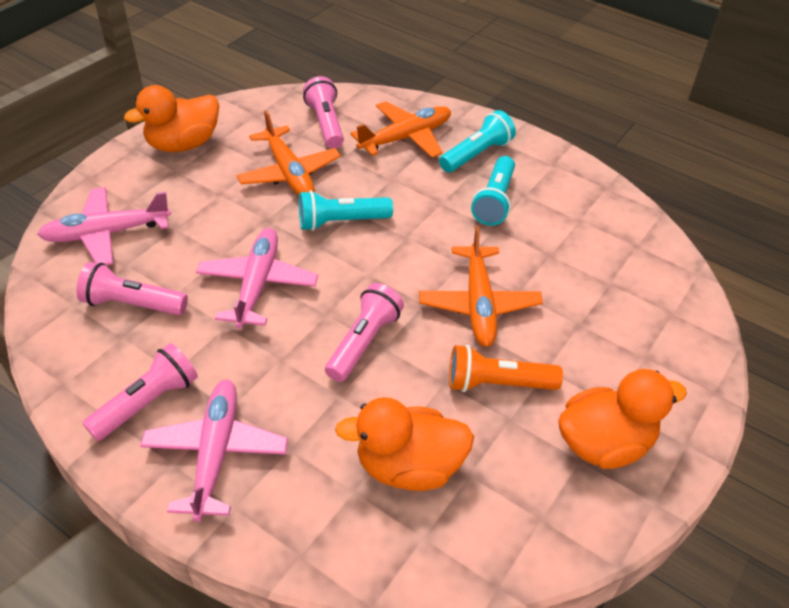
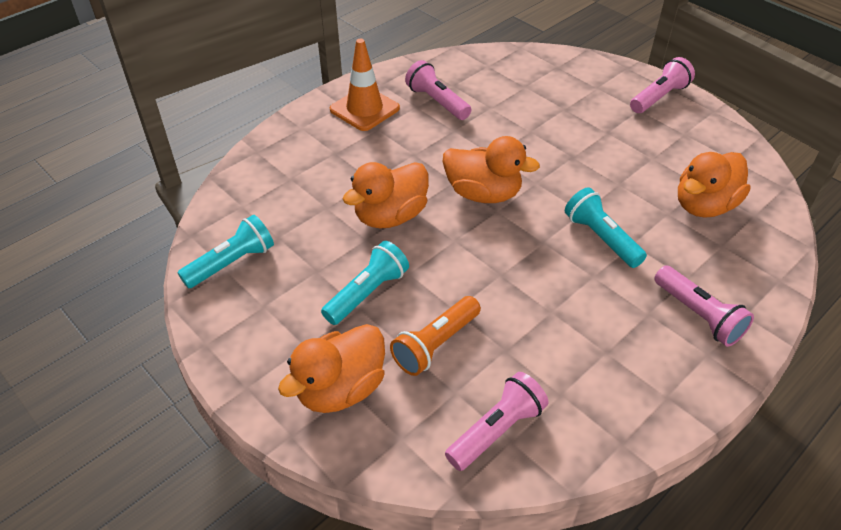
orange duck: [124,85,219,152] [335,397,474,491] [558,369,687,469] = 3 -> [278,324,385,413] [343,162,429,228] [443,136,540,203] [678,152,751,218] = 4
orange plane: [236,110,341,196] [350,101,451,158] [419,226,543,347] = 3 -> none = 0
orange traffic cone: none = 0 -> [330,39,400,131] = 1
pink plane: [37,187,171,265] [140,379,288,522] [196,228,318,329] = 3 -> none = 0

